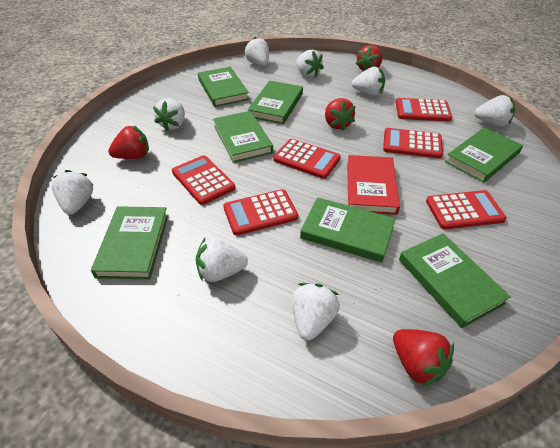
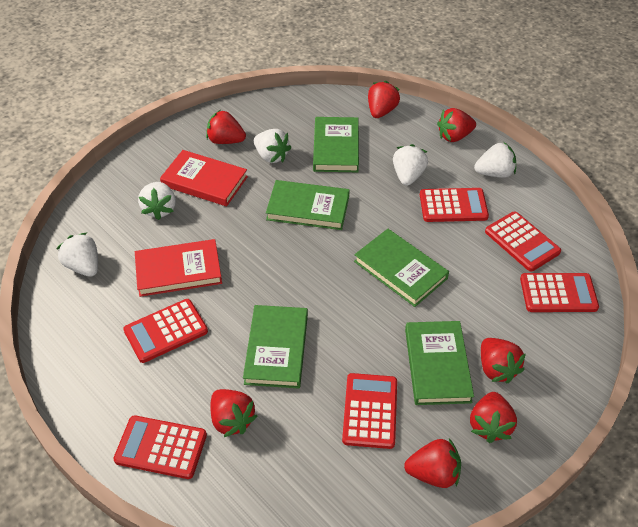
green book: [91,206,169,279] [198,67,249,107] [213,111,273,163] [248,81,303,124] [300,197,396,263] [399,233,511,328] [445,127,523,183] = 7 -> [243,305,308,388] [266,180,349,230] [313,117,359,172] [354,229,449,307] [405,321,474,405] = 5
red book: [347,155,400,215] = 1 -> [135,239,222,297] [160,150,248,206] = 2
red strawberry: [108,126,149,159] [325,98,355,131] [356,45,382,71] [393,329,454,387] = 4 -> [206,110,246,144] [210,389,257,437] [368,81,400,118] [404,438,461,488] [437,108,476,142] [470,392,517,443] [481,338,526,384] = 7
white strawberry: [51,170,93,215] [153,99,185,131] [196,238,248,282] [244,37,269,66] [292,283,340,341] [296,50,324,78] [352,67,385,96] [475,95,515,127] = 8 -> [57,233,98,277] [138,182,176,220] [254,129,292,163] [393,144,428,186] [474,142,516,178] = 5

